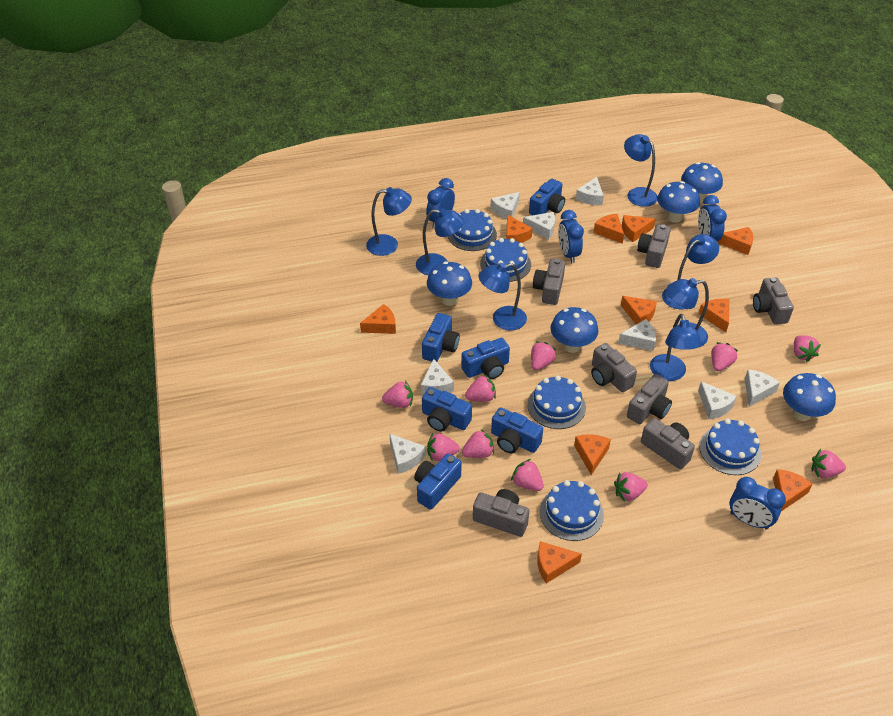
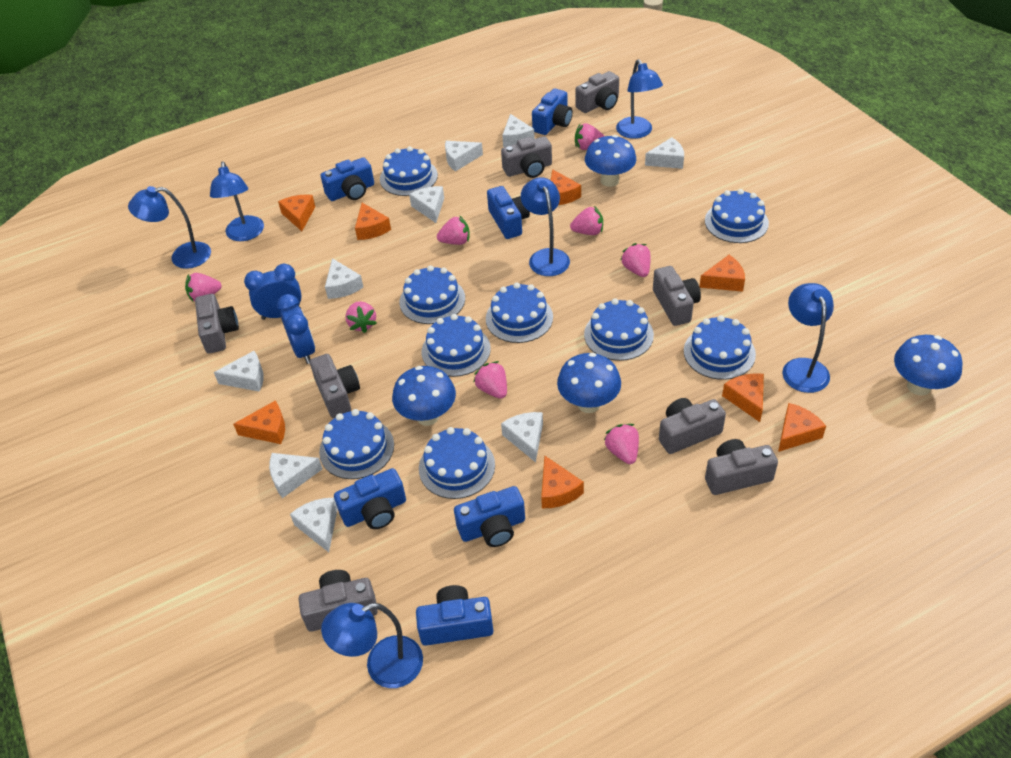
blue cake: [448,209,497,251] [480,238,531,282] [527,375,586,429] [540,480,604,541] [699,419,761,475] = 5 -> [319,409,394,479] [380,146,438,196] [400,265,465,324] [419,427,495,499] [422,314,491,377] [486,282,553,343] [584,298,654,361] [684,315,756,380] [705,189,769,243] = 9
blue clock: [426,178,455,229] [558,210,584,263] [698,195,727,241] [730,477,786,530] = 4 -> [244,264,302,320] [277,294,315,364] = 2
blue lamp: [366,187,412,256] [416,208,464,275] [479,263,527,331] [624,134,658,207] [650,314,702,381] [662,234,719,309] [667,278,709,347] = 7 -> [128,186,211,269] [210,162,264,241] [321,603,423,688] [521,177,570,276] [616,59,663,139] [782,283,834,393] = 6
blue mushroom: [427,262,472,306] [550,307,598,353] [657,181,700,223] [681,162,723,203] [783,373,836,421] = 5 -> [392,366,456,426] [557,353,621,413] [585,135,636,187] [894,335,963,396] = 4
grey camera: [473,489,529,537] [533,259,565,305] [591,343,637,392] [627,374,672,424] [637,224,671,268] [641,418,695,469] [753,277,794,325] = 7 -> [195,294,239,354] [299,570,378,632] [310,354,360,418] [501,136,552,178] [575,71,619,113] [653,266,701,326] [659,398,726,454] [705,439,778,495] = 8
orange cheese: [360,304,396,334] [506,215,533,243] [537,541,582,583] [574,434,611,475] [594,214,624,244] [621,296,657,324] [622,215,655,242] [699,299,729,333] [718,227,753,255] [773,469,813,511] = 10 -> [233,400,285,444] [278,194,315,231] [355,203,391,240] [541,456,584,508] [551,169,581,205] [699,255,745,292] [722,373,764,422] [778,403,826,452] = 8
pink strawberry: [382,381,413,408] [427,433,460,461] [462,429,494,458] [465,374,496,402] [511,459,544,491] [531,341,556,370] [614,472,648,502] [712,342,738,371] [793,335,821,362] [811,449,846,478] = 10 -> [185,273,222,303] [345,301,377,333] [437,215,470,245] [473,361,507,399] [570,206,603,235] [575,123,604,150] [603,424,639,464] [620,243,651,277] = 8
white cheese: [389,434,425,474] [421,359,454,395] [491,192,520,219] [523,212,555,239] [576,177,604,205] [618,319,656,351] [698,381,737,419] [745,369,780,407] = 8 -> [214,351,264,392] [269,453,322,498] [290,498,338,552] [325,258,363,299] [409,186,444,223] [445,141,483,172] [501,412,543,462] [502,114,535,147] [645,137,684,169] = 9

